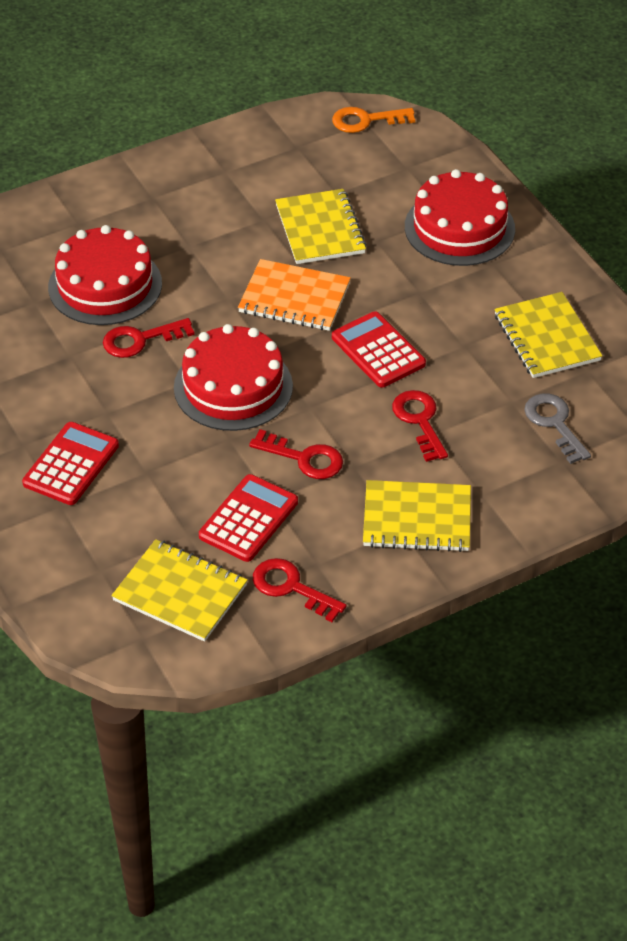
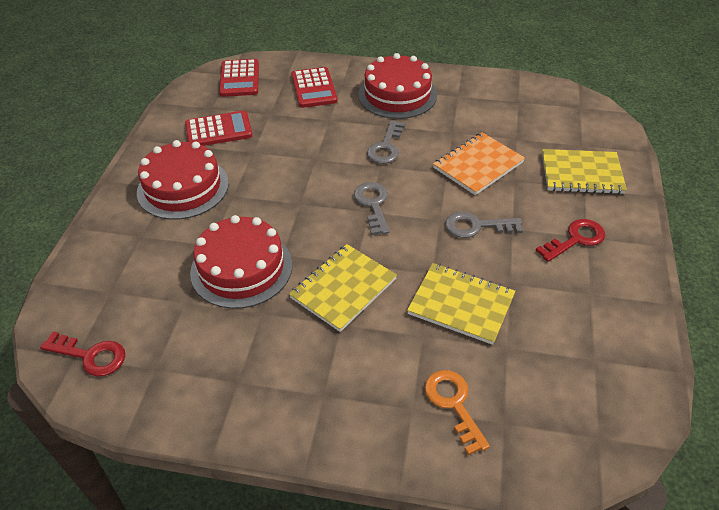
grey key: [524,393,591,464] = 1 -> [354,182,390,235] [367,120,405,164] [445,212,523,238] = 3
red key: [103,318,195,358] [249,429,343,479] [253,558,347,622] [392,390,448,462] = 4 -> [40,332,125,377] [536,219,605,262] = 2
yellow notebook: [111,539,248,642] [275,189,367,264] [363,480,471,552] [494,292,602,378] = 4 -> [289,244,397,332] [407,263,515,345] [542,149,627,194] = 3

